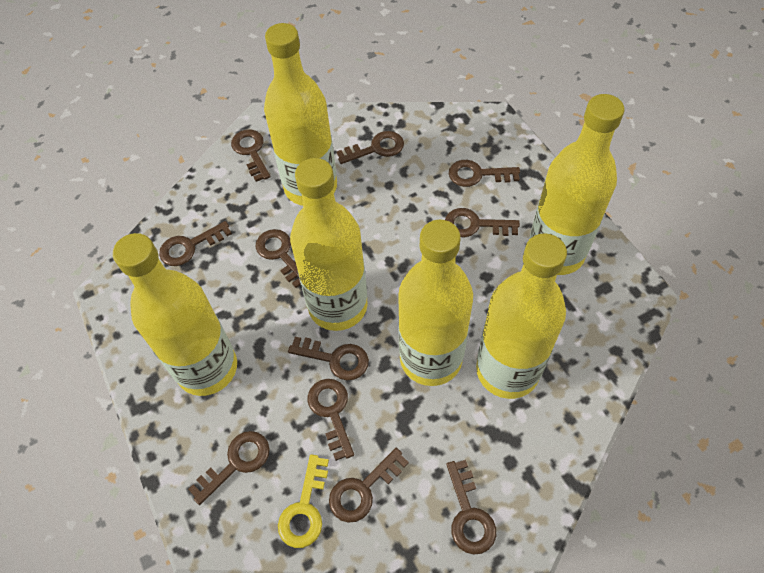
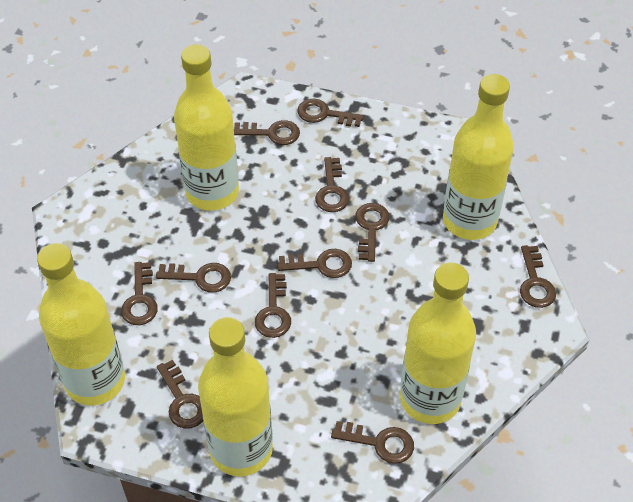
yellow bottle: [113,233,237,396] [264,23,337,206] [290,158,368,331] [398,220,473,386] [476,233,567,399] [529,94,625,275] = 6 -> [37,243,125,406] [174,44,239,210] [198,317,273,477] [400,262,476,424] [443,74,514,240] = 5
yellow key: [278,454,329,548] = 1 -> none = 0

